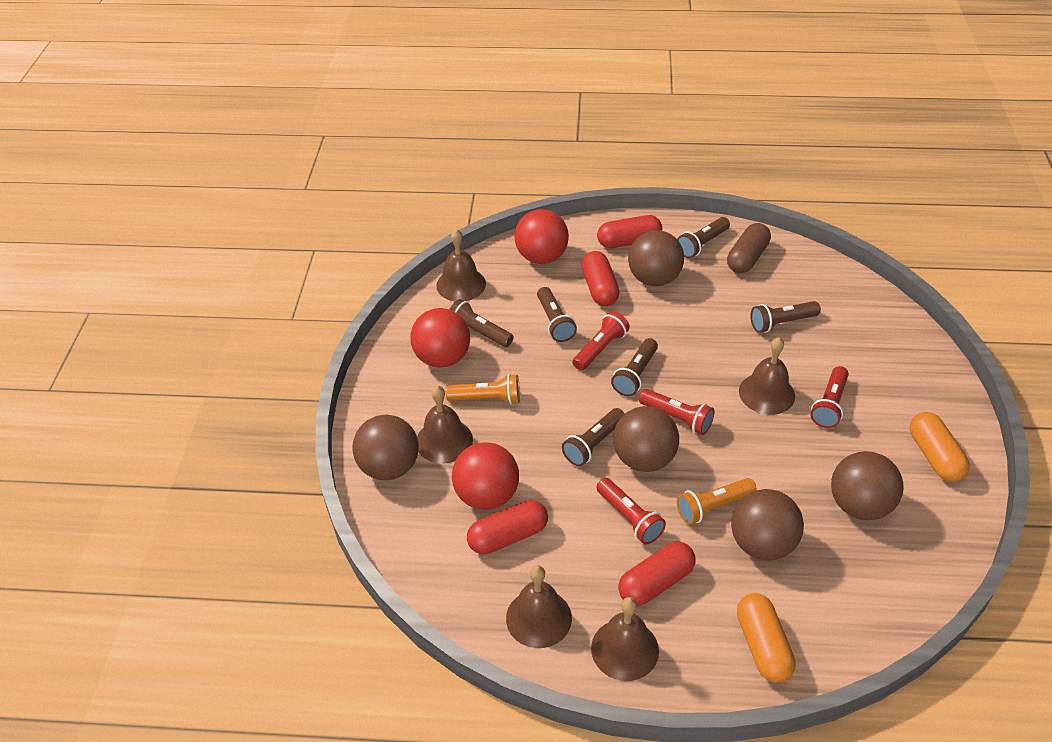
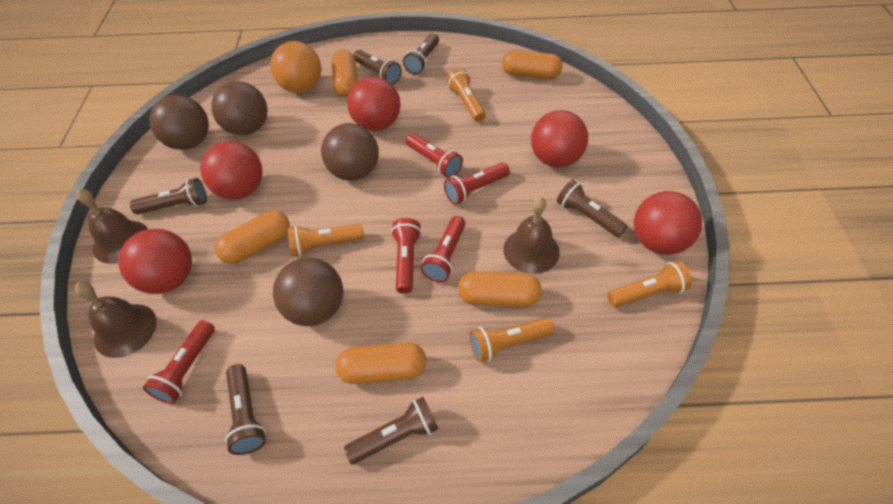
brown ball: [352,415,419,480] [613,406,679,472] [628,230,684,286] [731,489,804,561] [831,451,903,520] = 5 -> [149,95,209,150] [211,81,267,135] [273,258,343,326] [321,123,379,181] = 4
brown bell: [417,386,473,464] [436,229,486,301] [506,565,572,648] [591,597,659,681] [739,337,795,415] = 5 -> [75,282,157,358] [76,189,148,264] [504,197,560,274] = 3
brown capsule: [727,223,771,273] = 1 -> none = 0
orange ball: none = 0 -> [270,41,322,93] = 1
orange capsule: [737,593,796,682] [910,412,970,482] = 2 -> [215,210,290,264] [332,50,358,97] [336,342,426,384] [458,271,542,307] [502,50,562,79] = 5
orange flashlight: [445,374,520,404] [677,478,757,524] = 2 -> [288,224,364,256] [446,68,486,122] [470,317,554,362] [607,261,692,307] = 4
red ball: [410,308,470,368] [452,442,519,510] [514,209,569,264] = 3 -> [119,229,192,294] [200,141,262,200] [347,77,401,131] [531,110,588,168] [634,191,702,255] = 5
red capsule: [467,500,548,555] [582,251,619,306] [597,215,662,248] [618,541,696,606] = 4 -> none = 0
red flashlight: [572,311,630,371] [596,478,666,544] [639,389,715,435] [810,366,849,428] = 4 -> [143,320,215,404] [391,218,422,294] [406,133,463,178] [421,216,466,282] [444,162,510,205] = 5

